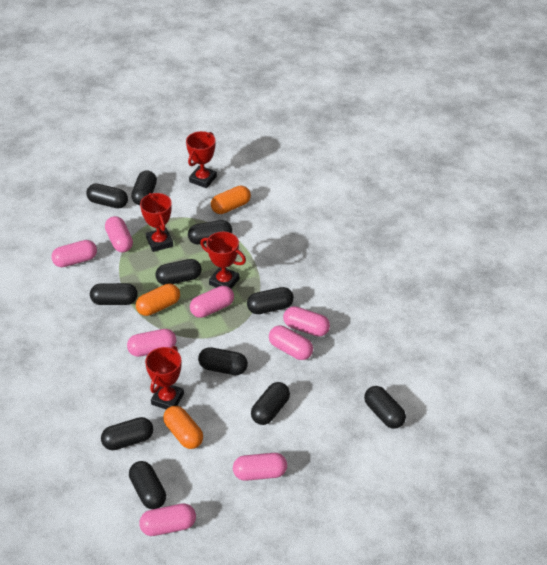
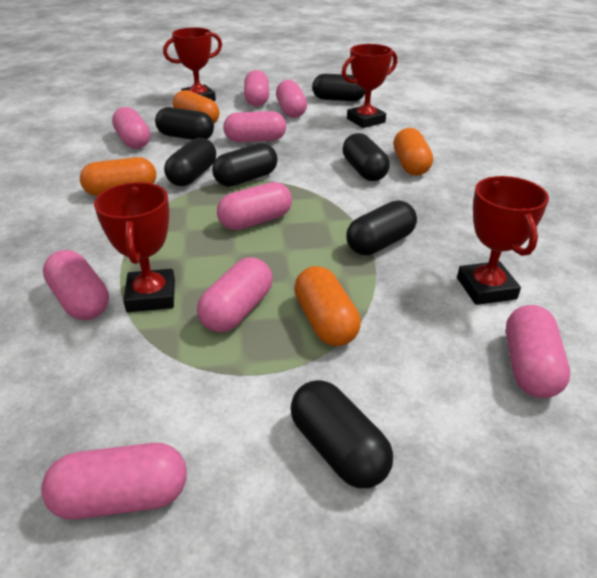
black capsule: [86,183,128,208] [90,283,138,305] [101,417,153,450] [129,461,166,509] [131,170,157,205] [155,259,202,285] [188,220,232,244] [198,347,248,375] [247,287,294,314] [251,382,290,425] [364,386,406,429] = 11 -> [155,107,214,140] [164,138,216,186] [212,143,278,187] [290,380,393,488] [312,74,365,101] [343,133,390,181] [346,200,417,255] = 7
orange capsule: [136,284,180,316] [163,406,203,449] [211,185,251,214] = 3 -> [80,157,156,196] [173,90,219,124] [294,266,361,346] [393,128,433,176] = 4
pink capsule: [51,240,97,267] [105,216,133,252] [127,329,176,357] [139,503,196,536] [190,286,234,318] [233,453,287,481] [269,326,313,360] [283,306,330,337] = 8 -> [41,443,187,519] [43,250,109,320] [112,107,150,149] [197,257,273,332] [217,182,292,230] [223,111,286,142] [244,70,269,107] [276,80,307,118] [506,305,570,398] = 9

